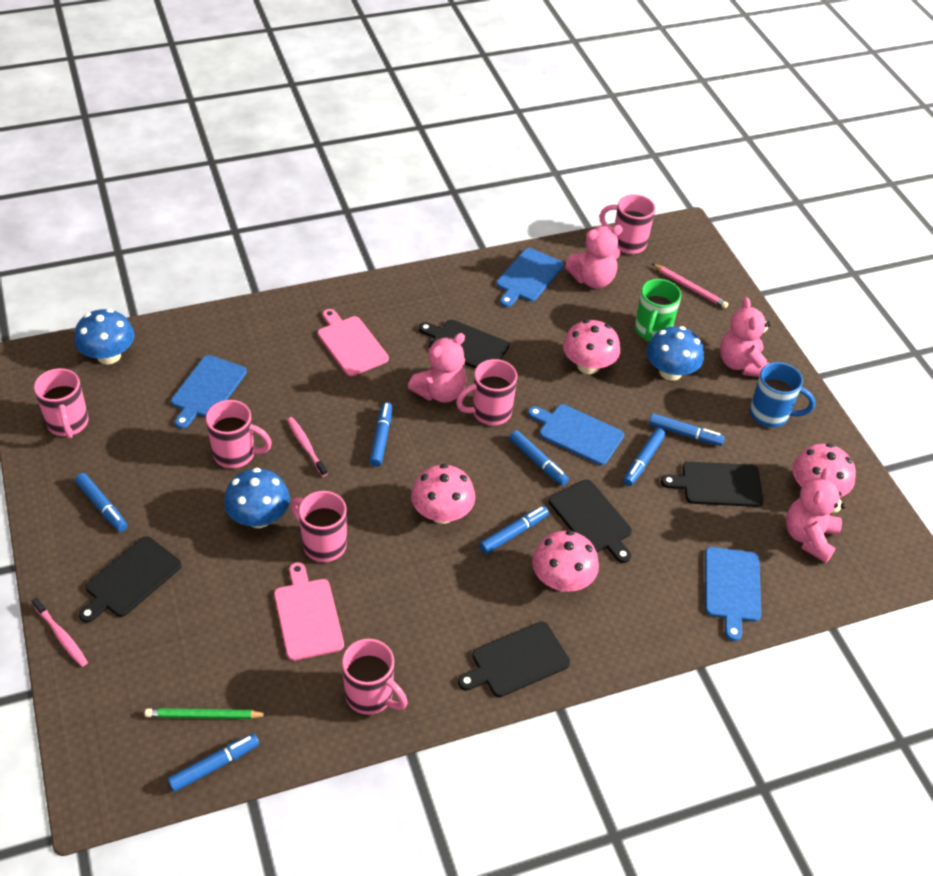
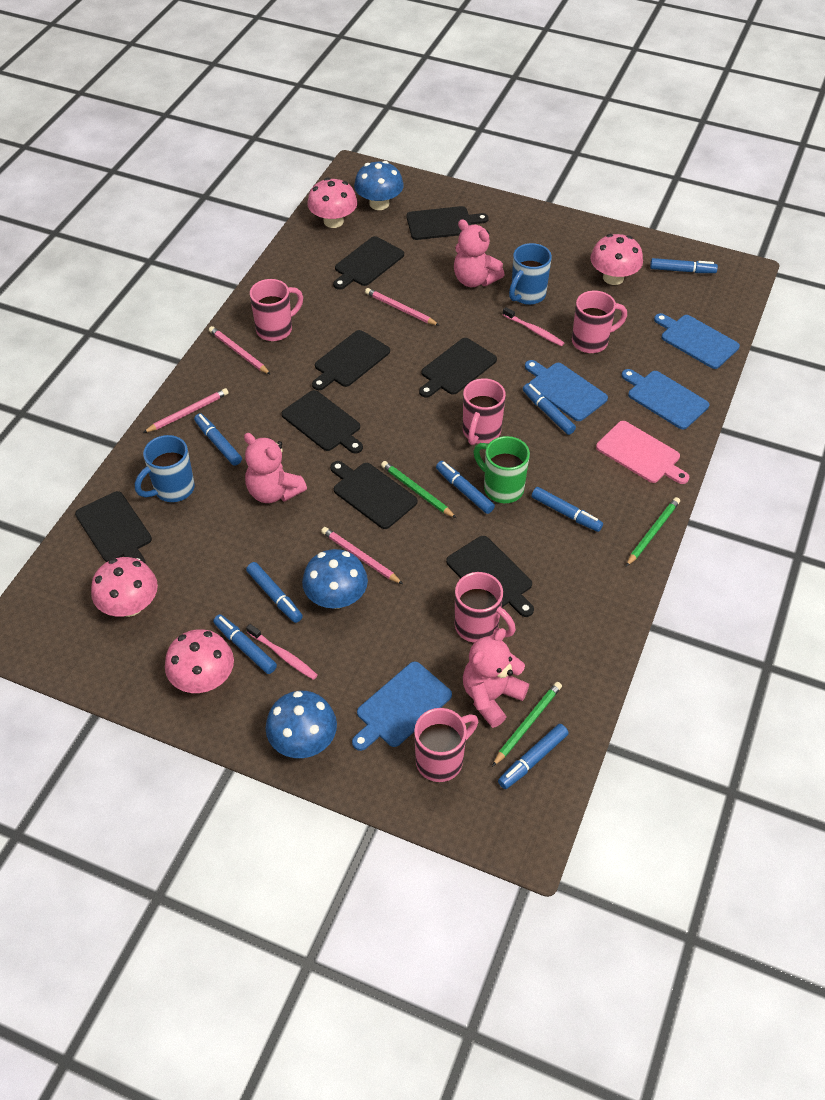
black cutting board: [79,536,182,623] [419,320,509,369] [458,621,570,697] [549,479,632,563] [661,462,763,507] = 5 -> [75,491,152,564] [282,390,363,454] [312,330,390,390] [330,461,418,529] [333,236,404,290] [406,206,489,240] [419,338,497,398] [446,536,534,617] = 8
blue marker: [75,473,128,532] [167,734,259,792] [369,402,392,467] [479,506,549,554] [509,430,569,486] [623,428,666,486] [649,413,725,446] = 7 -> [194,413,242,466] [213,614,277,674] [246,562,303,623] [436,461,495,514] [498,724,569,789] [523,383,576,435] [532,487,603,532] [650,258,718,273] = 8
blue mug: [750,362,815,428] = 1 -> [135,435,195,502] [509,243,552,305] = 2
green pencil: [145,708,268,719] = 1 -> [381,461,456,518] [492,682,562,767] [626,497,680,566] = 3
pink cutting board: [274,562,344,661] [318,309,389,376] = 2 -> [596,421,689,484] = 1
pink mug: [34,368,89,439] [206,400,272,468] [291,491,347,562] [342,639,408,715] [456,359,517,425] [599,194,655,254] = 6 -> [250,279,303,341] [414,708,478,782] [455,572,516,643] [463,378,506,445] [572,291,627,353] = 5
pink pencil: [652,264,728,308] = 1 -> [143,388,229,433] [209,326,271,375] [321,527,403,584] [365,288,440,326] = 4
pink teddy bear: [408,333,466,403] [565,225,623,288] [720,297,771,377] [786,468,846,563] = 4 -> [244,433,307,503] [454,219,505,287] [463,628,529,728] = 3

